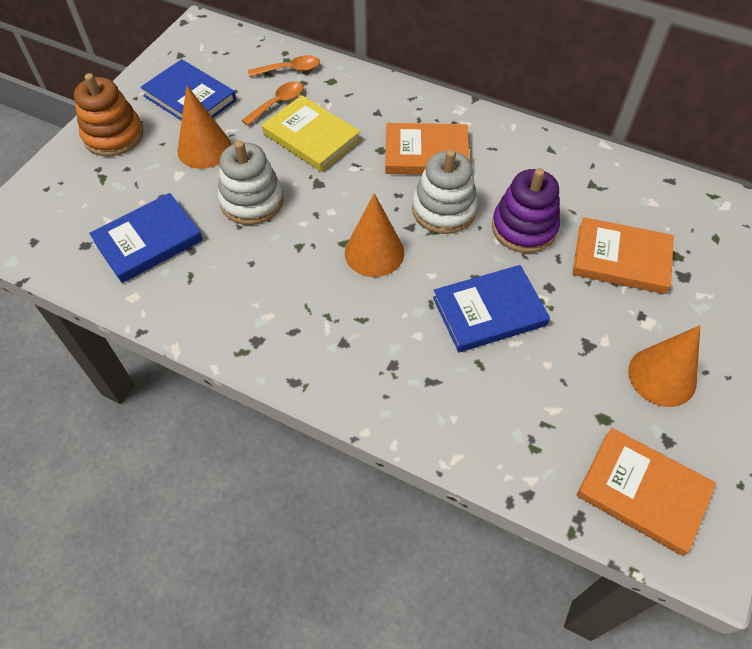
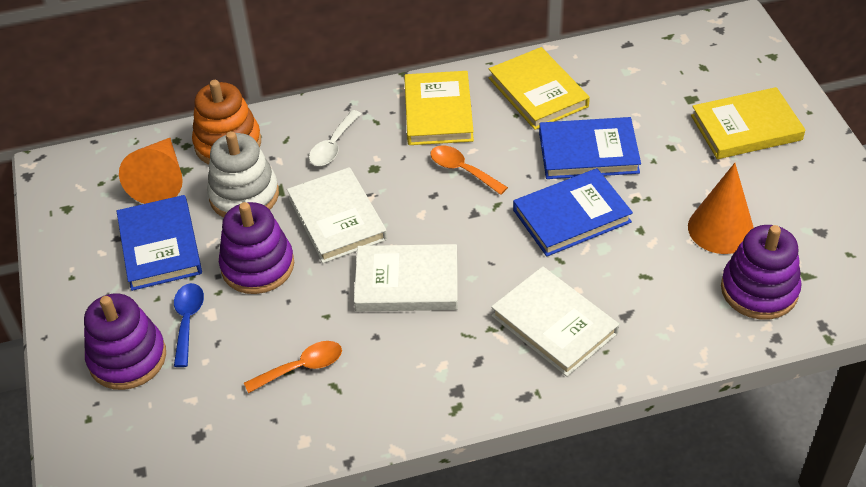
blue spoon: none = 0 -> [174,283,204,367] = 1
orange book: [385,123,470,175] [572,217,674,294] [576,428,716,556] = 3 -> none = 0
orange cone: [177,85,231,169] [345,193,404,277] [628,325,700,407] = 3 -> [119,138,183,204] [688,163,754,254] = 2
purple stacking toy: [492,168,560,253] = 1 -> [84,294,166,390] [219,202,294,294] [721,225,801,320] = 3
white book: none = 0 -> [287,167,387,263] [354,244,458,311] [491,266,619,377] = 3
white spoon: none = 0 -> [309,110,362,166] = 1
white stacking toy: [218,140,284,225] [412,149,478,234] = 2 -> [207,131,279,218] = 1
yellow book: [262,95,360,172] = 1 -> [404,71,474,145] [489,47,590,130] [691,87,805,159] = 3

